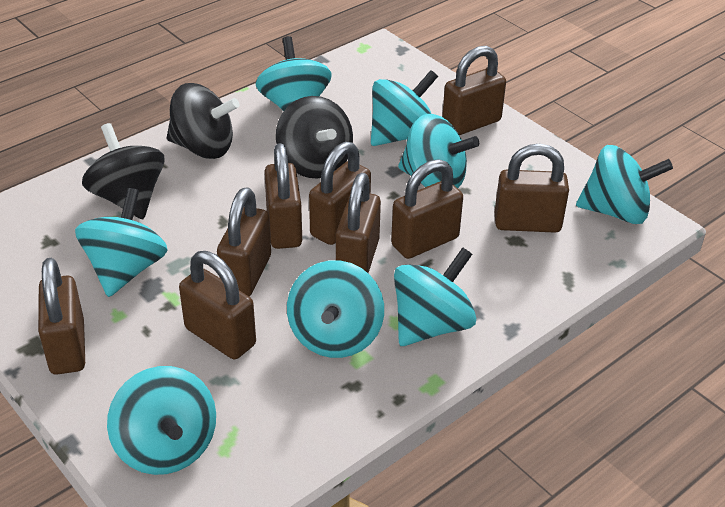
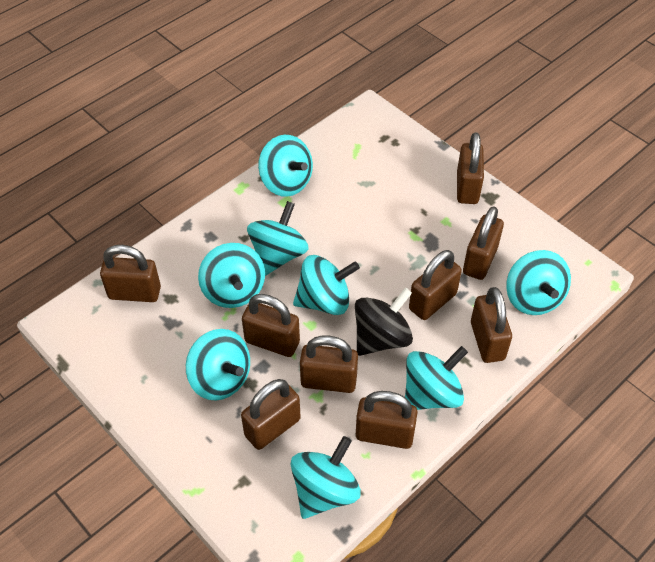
black spinning top: [82,123,164,219] [167,83,239,159] [276,96,353,178] = 3 -> [355,288,413,356] = 1

